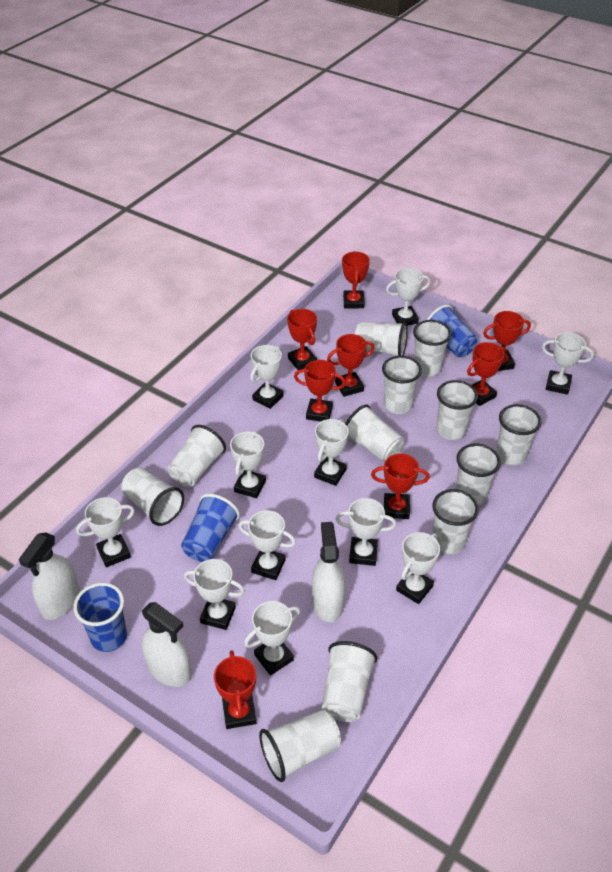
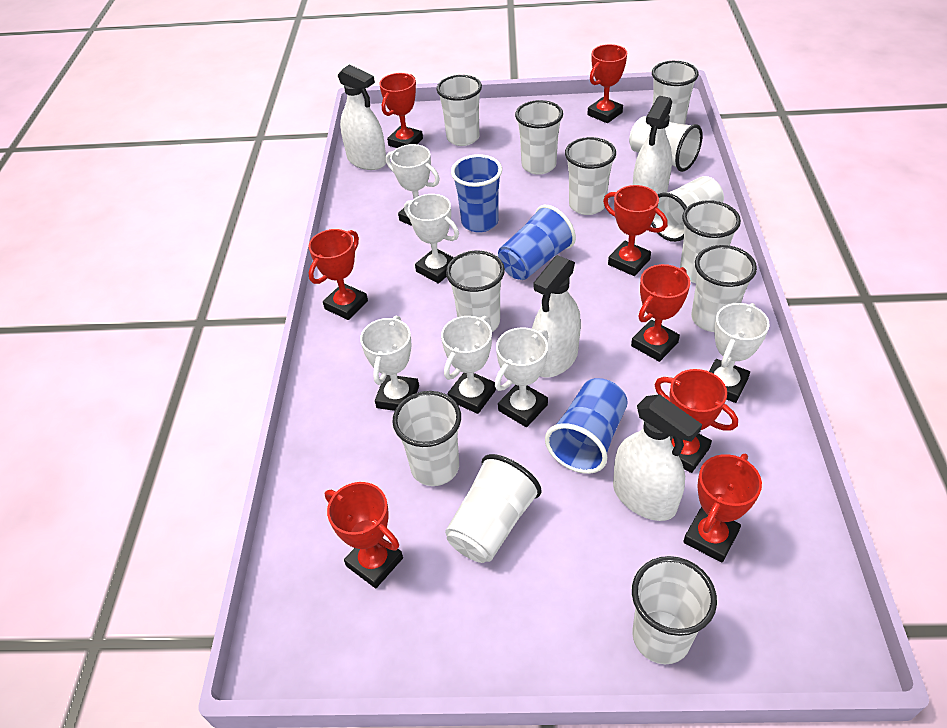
white spray bottle: [19,532,79,620] [142,602,192,687] [312,522,346,622] = 3 -> [338,64,386,170] [532,255,581,378] [613,394,702,521] [633,96,672,194] = 4
white trophy: [76,497,135,567] [184,559,245,630] [230,431,266,498] [238,510,296,580] [244,601,300,675] [250,345,284,409] [314,419,349,486] [336,498,397,566] [386,268,431,326] [396,532,440,604] [542,332,594,395] = 11 -> [360,316,419,411] [386,144,440,226] [404,194,459,284] [441,316,496,414] [495,327,548,427] [709,303,769,403] = 6

